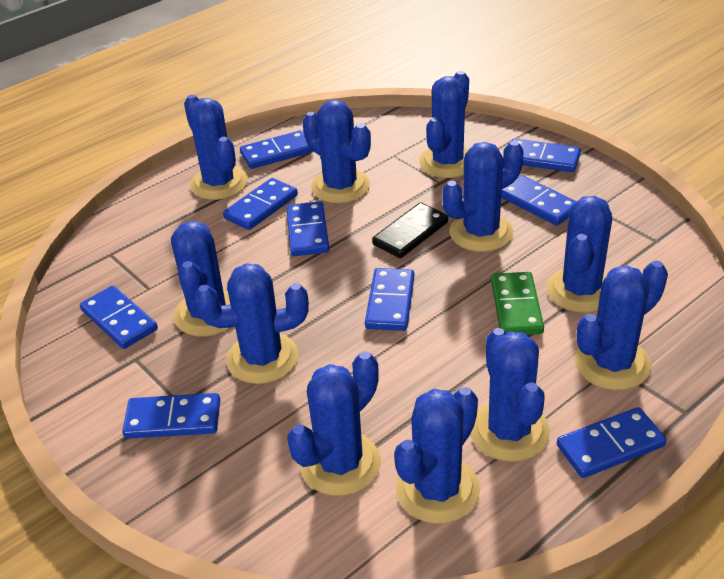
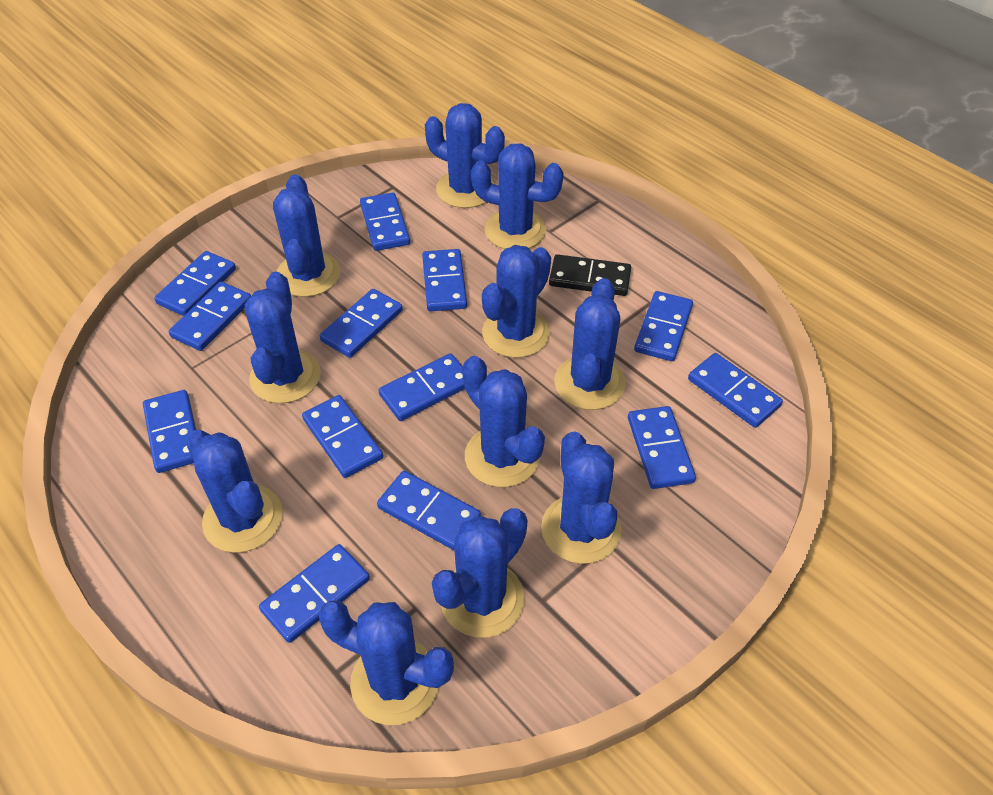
blue domino: [80,286,158,349] [122,393,220,439] [223,178,298,230] [240,130,313,169] [287,201,329,256] [365,268,414,331] [501,175,577,226] [512,138,581,172] [557,407,667,478] = 9 -> [143,390,196,473] [154,251,236,316] [169,282,251,351] [259,544,370,643] [302,395,383,478] [320,289,403,358] [360,192,410,251] [377,471,481,550] [379,353,465,421] [422,249,467,312] [628,406,696,489] [634,291,693,361] [688,353,783,428] = 13
green domino: [491,272,544,335] = 1 -> none = 0

